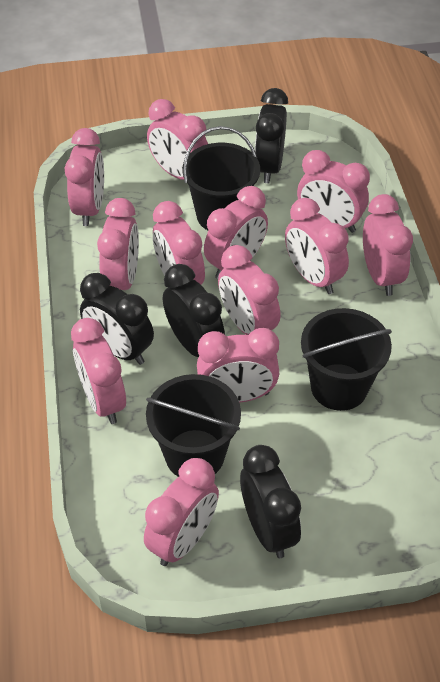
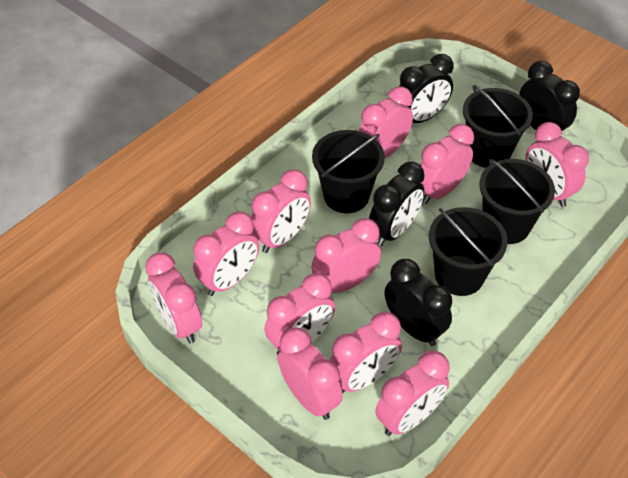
black bucket: [146,374,241,477] [182,126,260,231] [301,308,392,411] = 3 -> [312,130,385,213] [429,207,508,296] [463,85,533,168] [479,159,555,244] = 4
pink clock: [65,128,104,226] [71,318,126,424] [97,198,139,290] [144,458,219,566] [147,99,208,180] [153,201,205,285] [197,328,279,403] [204,186,268,279] [218,245,280,335] [285,198,349,294] [297,150,370,233] [363,194,413,296] = 12 -> [145,252,202,344] [193,212,259,296] [251,169,311,253] [265,273,335,355] [277,328,343,420] [312,218,381,293] [329,312,402,393] [359,86,413,159] [375,351,450,436] [420,124,474,204] [525,122,589,207] = 11

